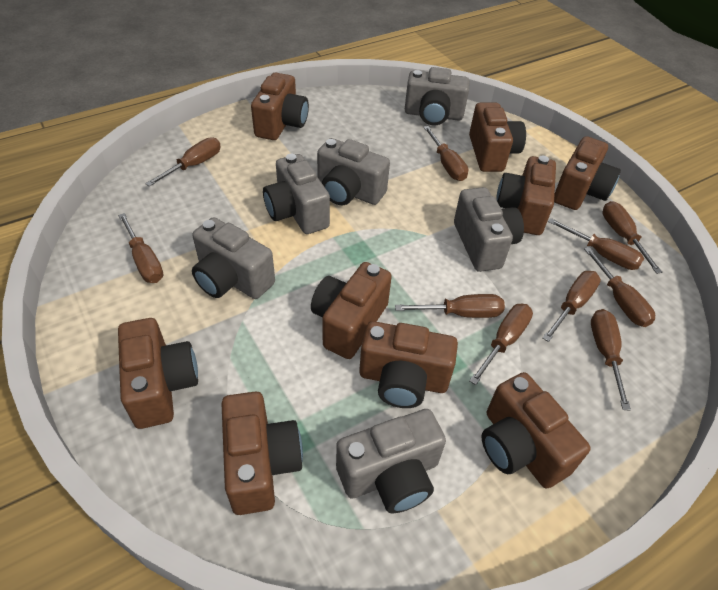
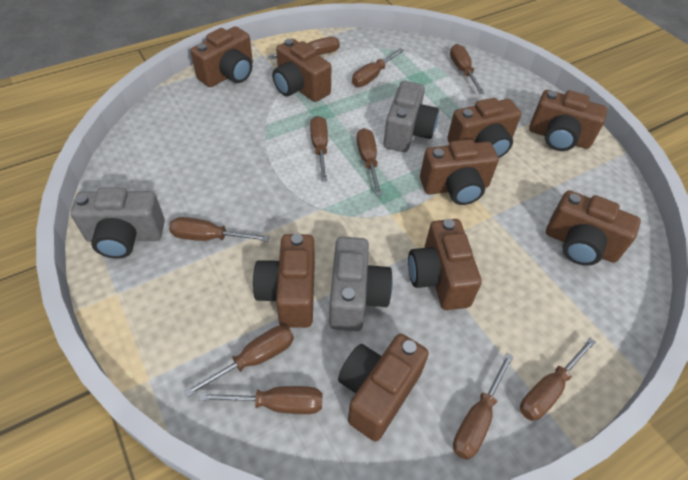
grey camera: [192,217,275,299] [263,154,330,234] [317,138,390,205] [336,409,446,513] [405,67,470,125] [454,187,524,272] = 6 -> [70,187,165,259] [329,237,393,331] [384,81,439,152] = 3

